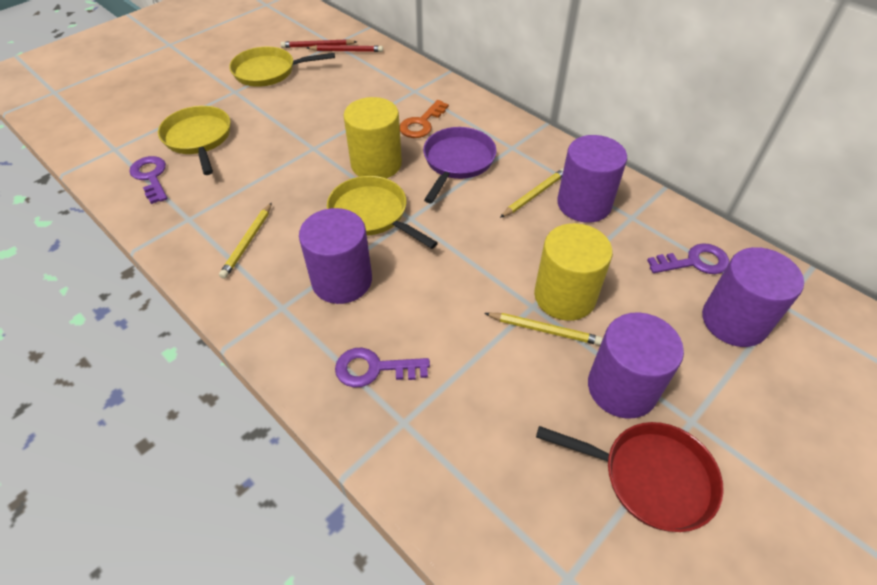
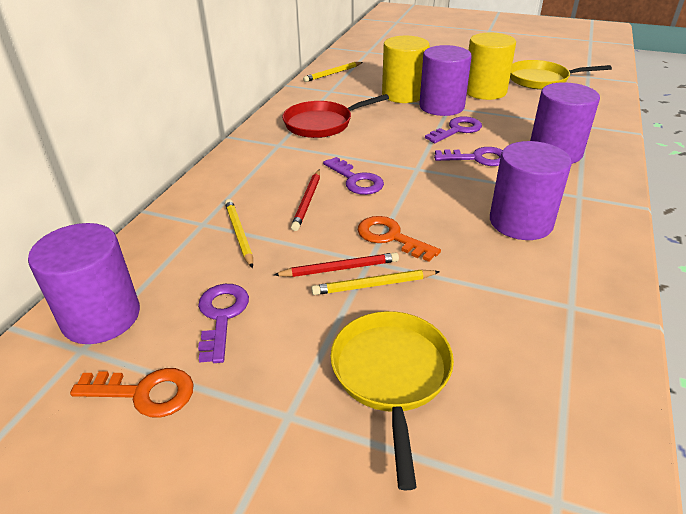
orange key: [400,100,449,138] = 1 -> [70,368,194,418] [358,216,441,262] = 2
purple key: [129,156,167,204] [335,348,430,388] [647,243,729,274] = 3 -> [198,284,249,363] [323,157,384,195] [425,116,482,143] [434,147,503,166] = 4
purple pan: [423,127,496,203] = 1 -> none = 0
yellow pan: [158,106,231,175] [229,47,335,87] [327,176,438,249] = 3 -> [330,311,454,490] [510,60,612,90] = 2

